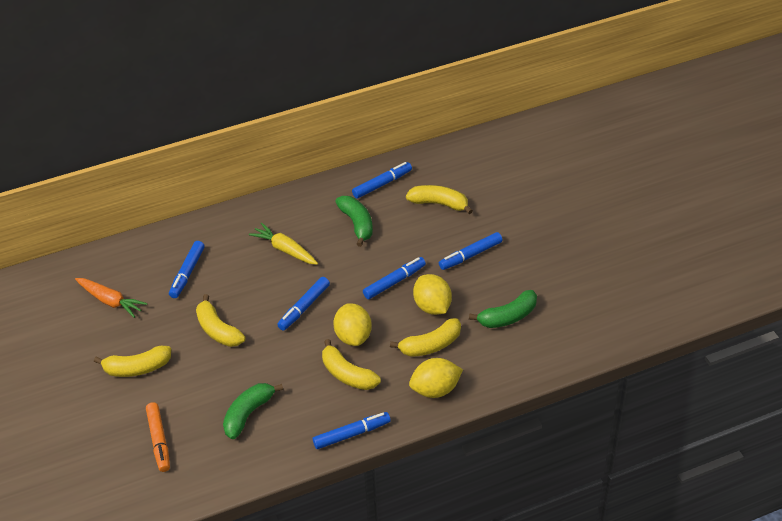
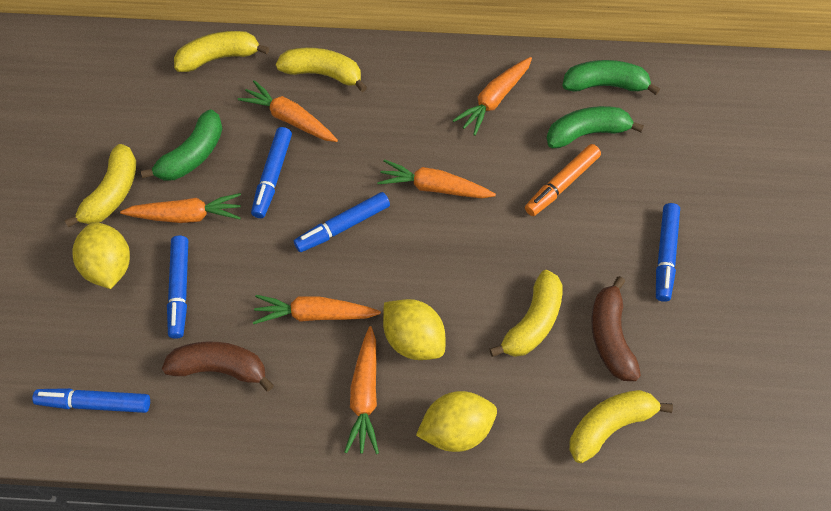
blue marker: [169,241,205,298] [277,277,330,331] [313,412,391,449] [352,162,412,199] [363,257,426,300] [439,232,502,270] = 6 -> [32,388,150,413] [167,236,188,339] [251,127,292,218] [294,192,390,252] [656,203,680,302] = 5
brown banana: none = 0 -> [162,342,274,391] [592,276,641,381] = 2
orange carrot: [75,278,147,318] = 1 -> [120,193,241,223] [238,80,338,142] [253,295,381,324] [345,326,379,454] [377,159,496,199] [453,57,532,136] = 6
yellow carrot: [249,223,318,265] = 1 -> none = 0

